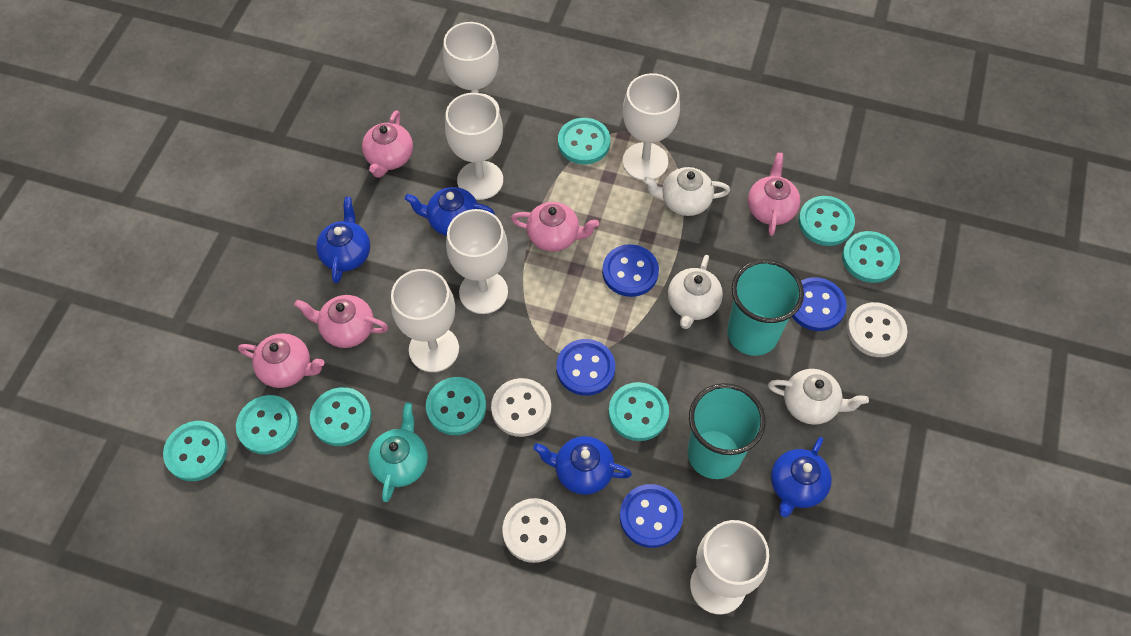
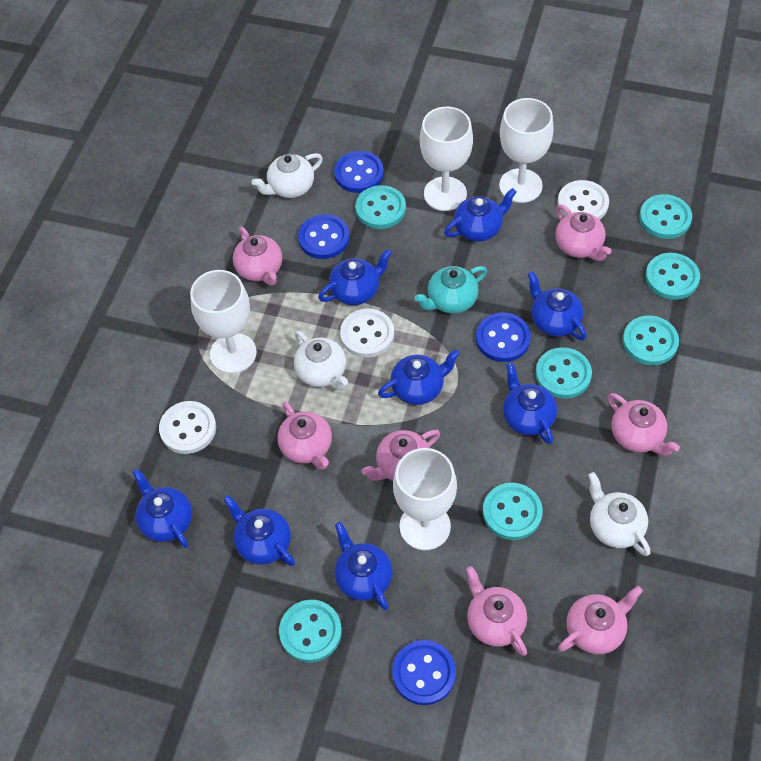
blue teapot: [316,197,370,283] [405,187,495,236] [533,436,632,495] [771,437,832,517] = 4 -> [132,469,192,548] [223,495,295,566] [318,249,392,305] [334,522,393,610] [378,349,460,405] [444,188,517,242] [503,362,557,444] [528,271,587,341] = 8
pink teapot: [238,333,325,388] [294,295,388,348] [362,110,413,178] [511,202,599,252] [748,152,801,236] = 5 -> [233,227,282,286] [277,402,332,470] [361,430,440,481] [466,566,527,656] [555,204,611,261] [558,586,643,654] [608,393,680,456] = 7
turquoise button: [163,421,227,481] [236,395,299,455] [310,387,372,446] [426,377,486,435] [558,118,610,164] [608,382,669,441] [798,196,855,246] [842,231,900,283] = 8 -> [279,600,342,662] [355,185,406,229] [483,483,543,540] [535,347,592,399] [623,316,679,365] [639,194,692,239] [645,253,700,300] = 7
turquoise cup: [688,383,766,479] [727,259,804,356] = 2 -> none = 0
white goblet: [391,269,459,372] [443,22,499,110] [445,93,503,200] [446,209,508,314] [623,73,680,181] [690,520,769,615] = 6 -> [190,270,257,374] [393,448,457,550] [420,107,473,211] [499,98,554,203] = 4

